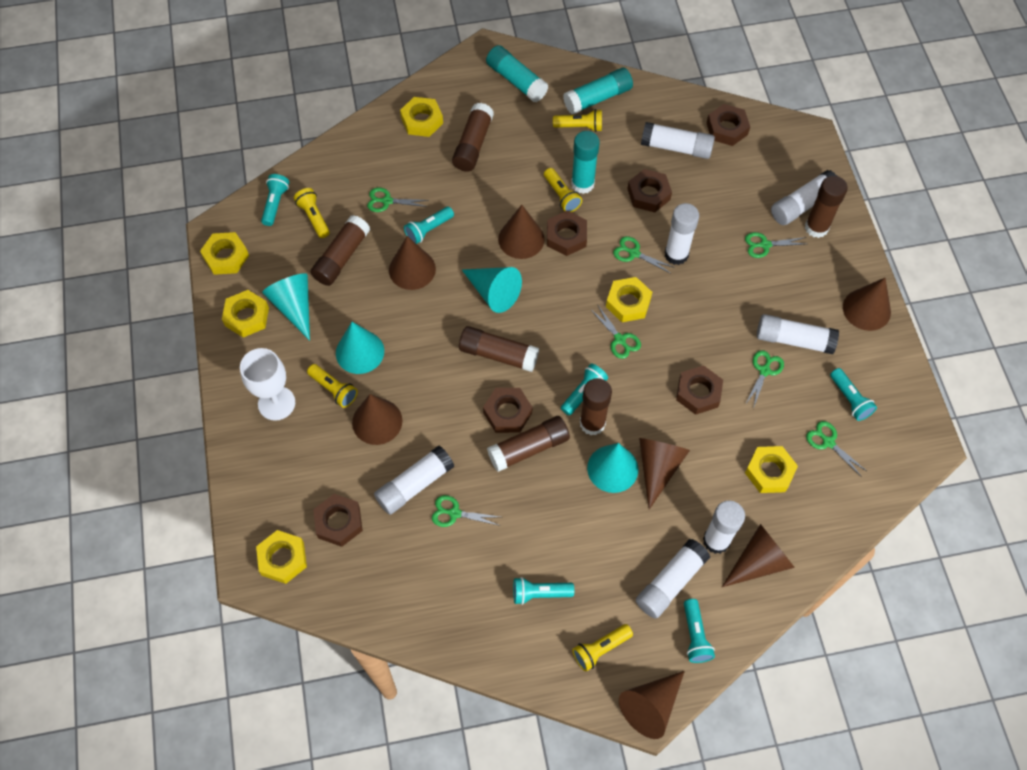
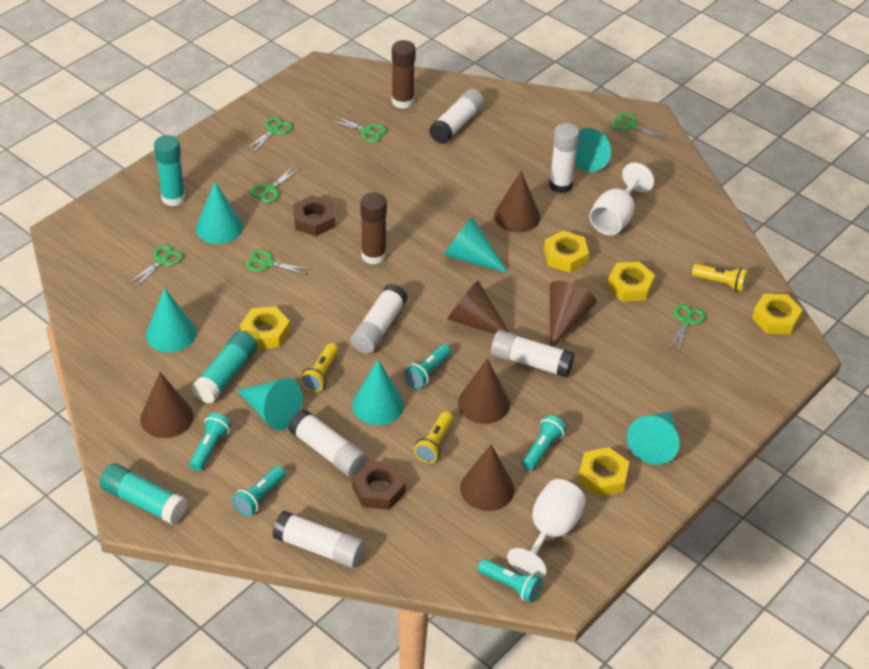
brown cone: [352,394,402,445] [389,236,436,290] [498,205,545,259] [619,671,685,739] [639,438,690,509] [722,524,795,587] [843,278,891,331] = 7 -> [140,372,194,438] [448,280,510,334] [458,358,510,424] [460,444,515,511] [494,171,540,233] [550,281,596,347] = 6
brown glue stick: [311,215,370,286] [452,103,494,172] [459,326,539,372] [487,416,570,472] [580,378,612,435] [805,176,848,238] = 6 -> [360,192,387,265] [392,40,416,109] = 2
brown nut: [313,494,363,547] [483,388,532,433] [547,211,587,256] [628,169,672,212] [676,365,723,415] [707,104,750,146] = 6 -> [293,195,335,236] [352,461,406,510] = 2
turquoise cone: [262,273,310,341] [336,322,384,374] [462,267,522,313] [587,443,638,493] = 4 -> [146,288,197,352] [196,182,243,244] [236,378,303,430] [352,360,404,425] [444,217,508,273] [575,128,611,172] [627,411,680,465] = 7
turquoise flashlight: [261,174,289,226] [404,207,454,244] [513,577,574,605] [561,364,608,415] [684,599,715,663] [830,368,877,421] = 6 -> [189,413,231,471] [232,466,286,516] [404,344,451,389] [478,559,543,603] [522,415,566,470] = 5
white glue stick: [374,445,454,515] [636,539,710,619] [641,122,715,159] [665,203,699,265] [703,500,745,554] [757,314,839,354] [771,170,837,225] = 7 -> [272,511,365,568] [288,409,367,477] [351,284,407,354] [429,89,484,144] [491,330,574,378] [549,123,579,193] = 6
white goblet: [240,348,295,421] = 1 -> [507,479,586,578] [590,163,654,235] = 2
yellow flashlight: [294,188,330,238] [307,364,358,408] [544,168,582,212] [553,109,602,132] [572,624,633,672] = 5 -> [300,343,338,392] [414,412,453,463] [692,264,748,292] = 3
yellow nut: [200,232,249,275] [222,290,269,338] [256,530,307,584] [400,97,443,137] [606,277,652,322] [745,446,798,493] = 6 -> [240,306,290,349] [544,230,589,273] [578,447,629,497] [607,261,655,302] [752,294,803,334] = 5

